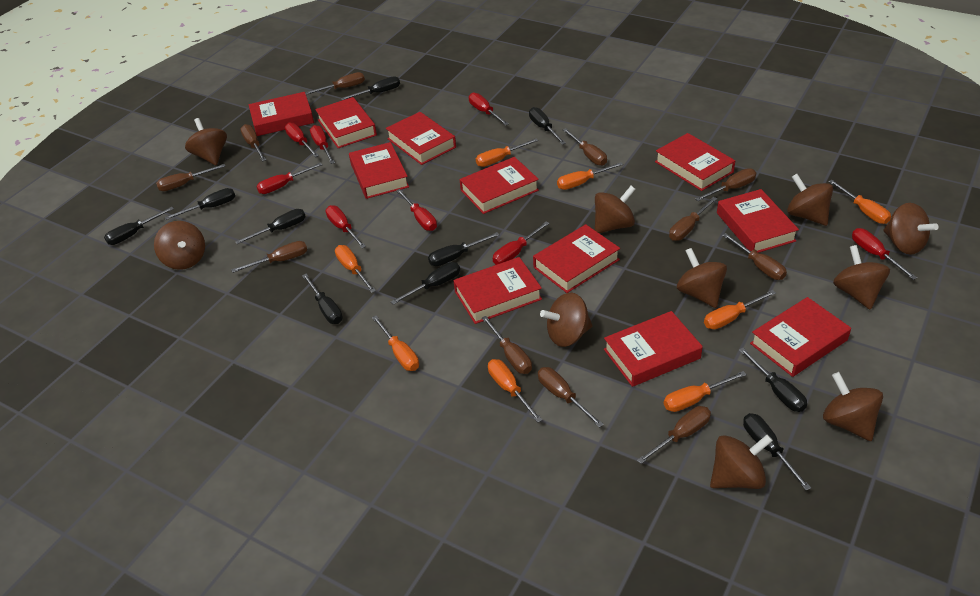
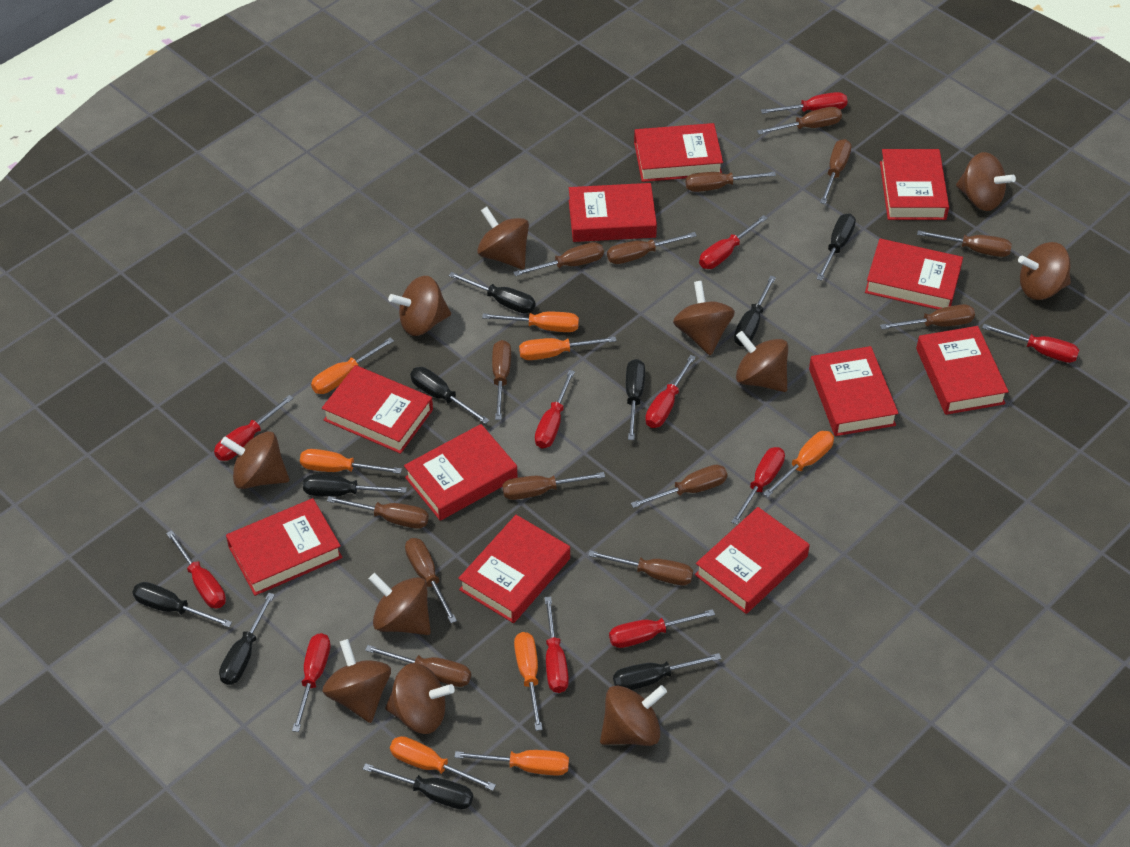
brown screwdriver: [156,164,225,191] [231,241,307,273] [240,124,266,161] [305,72,365,95] [482,316,532,374] [538,367,604,428] [563,128,607,166] [637,406,711,464] [669,197,717,241] [695,168,756,201] [722,233,787,280] = 11 -> [327,496,429,529] [365,645,471,687] [405,538,457,623] [492,340,511,420] [502,472,605,500] [513,242,604,276] [588,550,693,585] [607,232,697,264] [631,464,727,508] [686,171,776,192] [757,107,842,135] [820,139,852,204] [880,304,975,330] [917,230,1012,257] = 14
brown spinning top: [154,221,205,270] [185,118,227,165] [540,292,592,347] [595,186,636,233] [677,248,727,308] [710,435,773,489] [787,174,833,226] [823,372,883,441] [833,245,890,310] [883,203,938,255] = 10 -> [221,431,289,489] [322,639,391,723] [369,573,431,635] [385,663,455,734] [388,276,451,336] [477,206,529,269] [600,685,667,746] [673,281,735,356] [736,331,788,392] [956,152,1016,211] [1018,242,1071,300] = 11
red screwdriver: [256,163,323,194] [285,123,319,157] [310,125,335,164] [326,205,366,248] [396,189,437,231] [469,93,509,126] [493,221,550,265] [852,228,917,280] = 8 -> [166,530,226,609] [214,395,294,461] [292,633,331,732] [535,370,575,448] [544,596,569,693] [609,609,715,648] [645,355,696,428] [699,215,768,269] [731,447,785,525] [761,92,848,114] [982,324,1079,363] = 11

